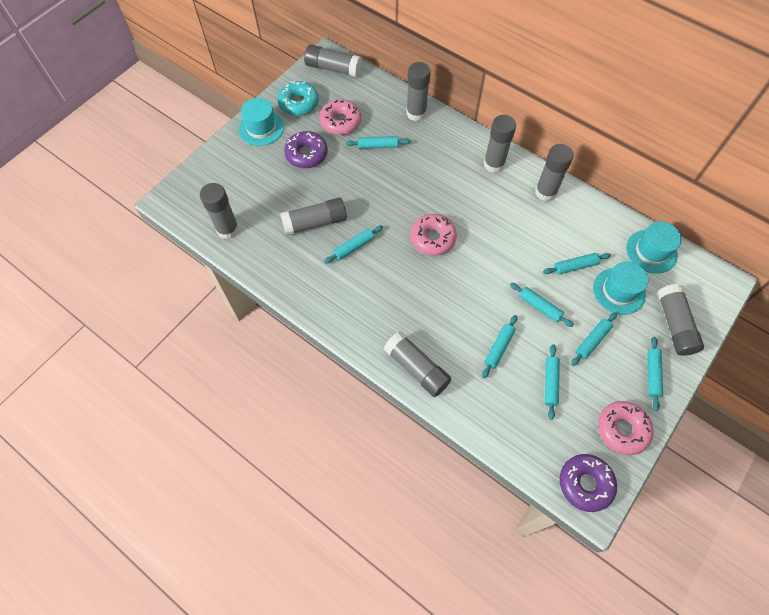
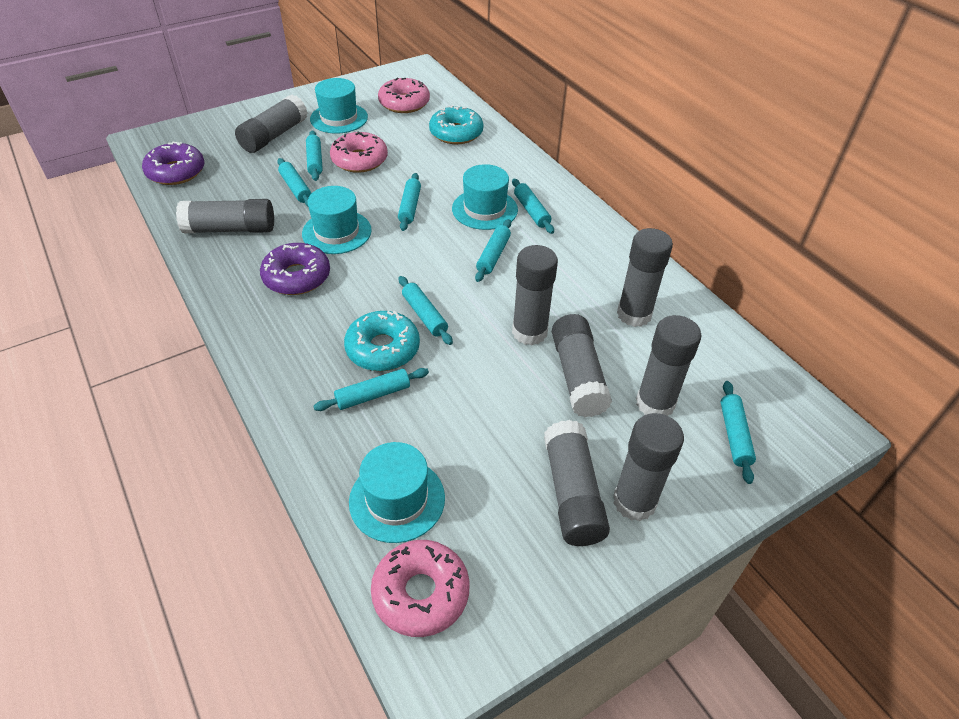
turquoise donut: [277,81,319,116] = 1 -> [344,311,420,371] [429,105,483,144] = 2
turquoise hat: [239,98,284,146] [593,261,648,315] [626,222,682,274] = 3 -> [302,186,372,254] [310,78,368,134] [349,442,445,543] [452,164,518,230] = 4

